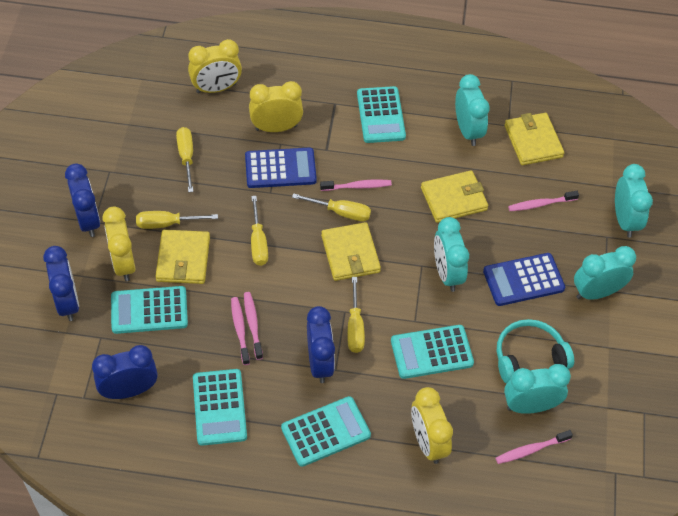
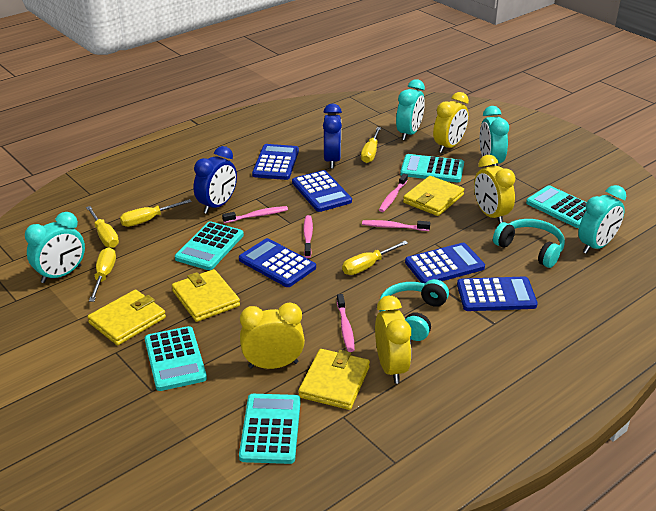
blue calculator: [245,147,317,188] [483,253,565,306] = 2 -> [239,238,316,287] [252,144,299,180] [292,170,352,212] [405,243,485,283] [457,277,538,311] = 5
blue clock: [43,246,79,321] [65,163,100,237] [92,345,158,399] [307,306,335,383] = 4 -> [193,146,237,214] [323,103,342,169] = 2
turquoise clock: [434,217,469,292] [455,74,490,146] [504,364,571,414] [574,246,636,300] [615,164,653,238] = 5 -> [25,212,85,283] [396,79,425,140] [480,106,509,166] [578,185,626,254] = 4
turquoise headphones: [497,319,574,383] = 1 -> [379,279,449,341] [493,219,565,268] = 2

